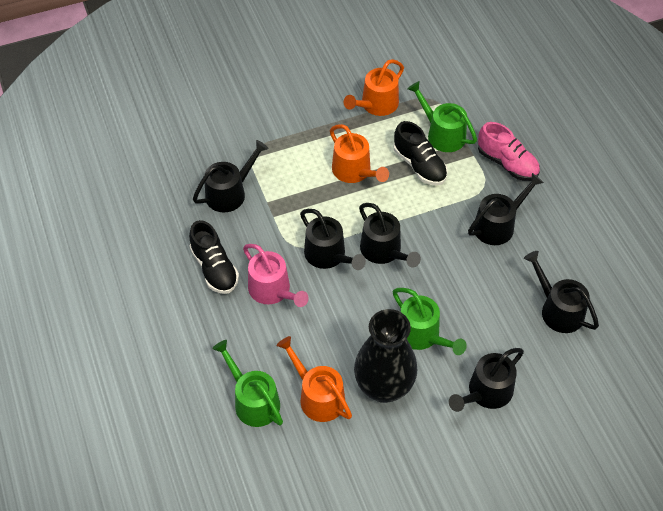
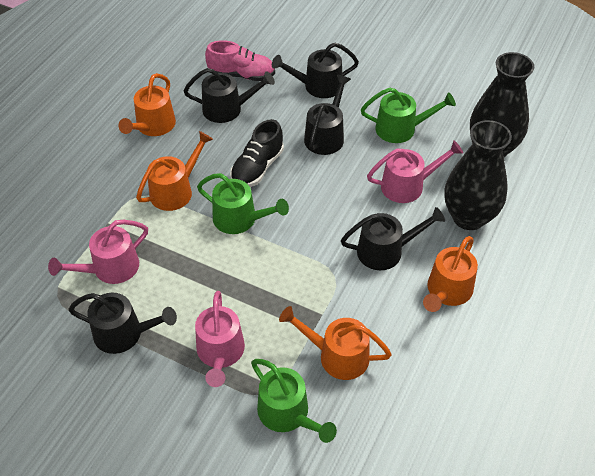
black shoe: [189,220,239,294] [394,121,448,185] = 2 -> [230,119,284,187] = 1
black vase: [354,309,417,403] = 1 -> [444,120,512,230] [470,52,534,157] = 2
black watering can: [193,140,269,212] [300,209,366,270] [359,203,421,268] [449,348,524,412] [468,173,544,245] [524,251,599,333] = 6 -> [68,293,177,354] [184,68,275,123] [272,43,359,98] [304,75,351,155] [341,207,445,270] = 5
orange watering can: [276,336,352,422] [330,124,389,183] [344,59,404,116] = 3 -> [119,73,176,136] [136,131,213,211] [279,306,392,380] [423,236,478,312] = 4
pink watering can: [243,244,309,307] = 1 -> [48,220,148,284] [195,291,245,387] [367,141,463,203] = 3

